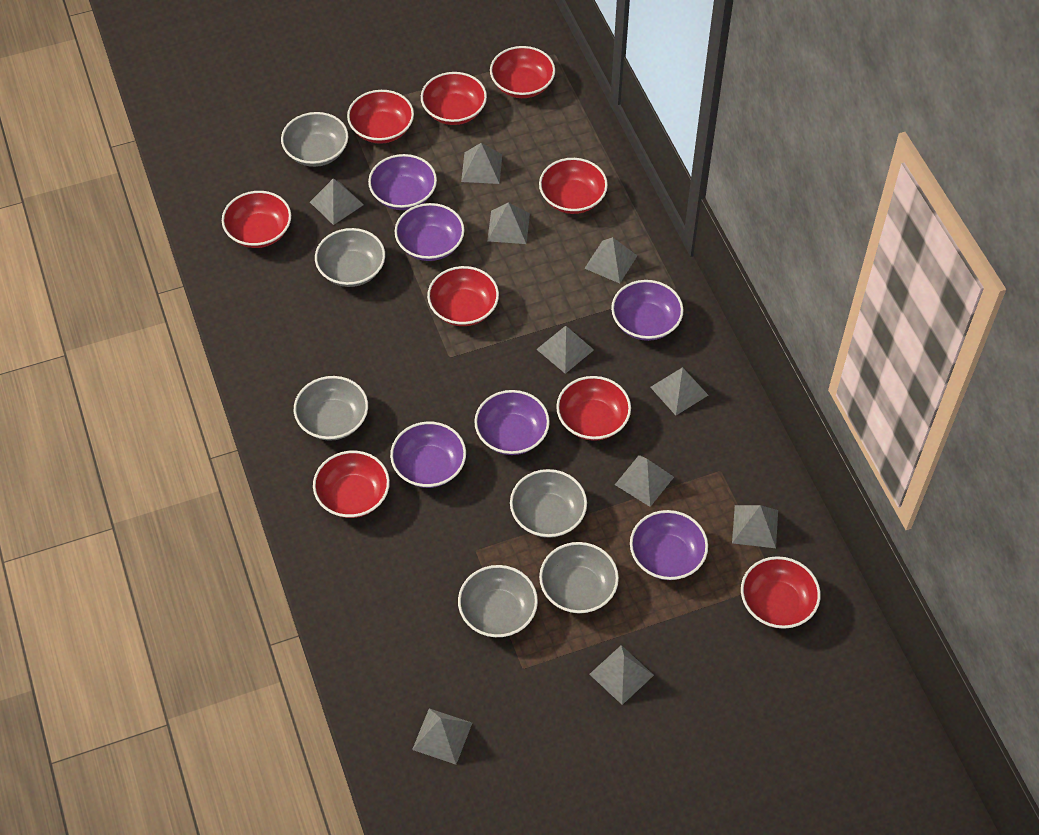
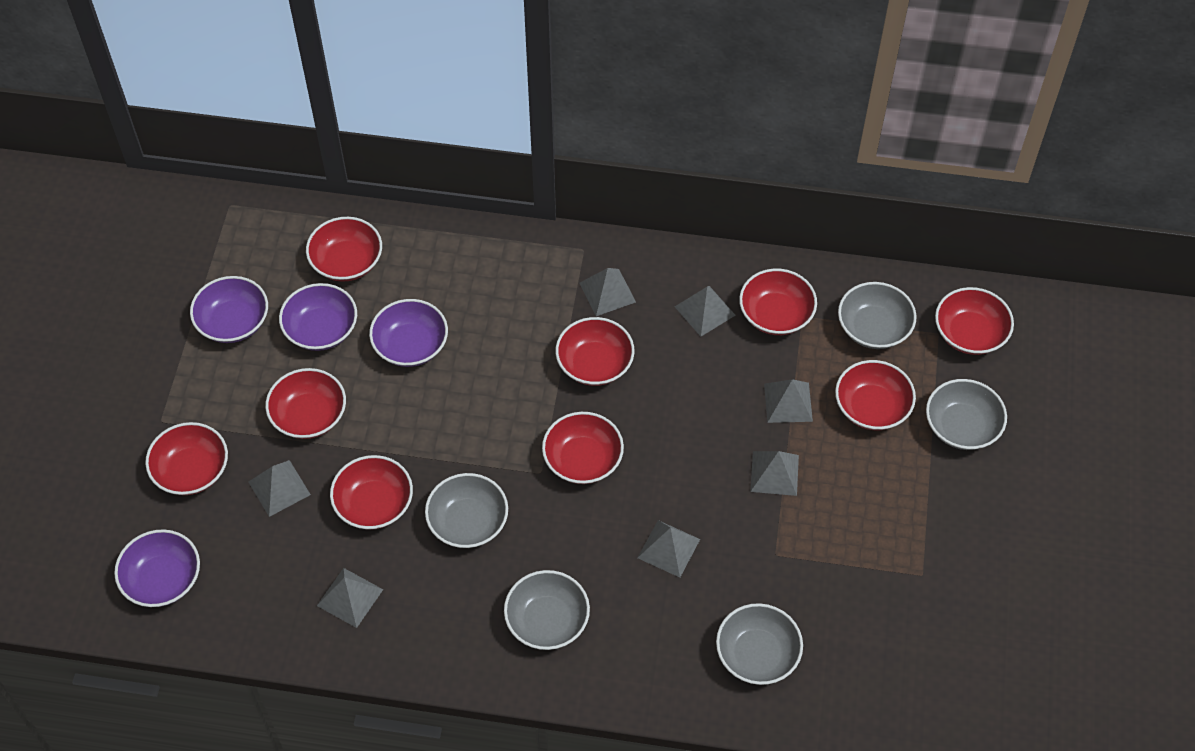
grey bowl: [281,112,348,167] [294,376,368,441] [315,228,385,287] [458,565,538,637] [510,469,587,538] [539,542,619,613] = 6 -> [425,473,508,548] [504,570,590,650] [716,603,803,685] [838,282,917,349] [926,379,1007,450] = 5
grey pyramid: [310,178,364,225] [412,708,472,765] [461,143,502,184] [487,202,530,244] [536,326,594,374] [584,237,638,283] [589,645,654,705] [615,455,674,507] [650,367,708,415] [732,505,778,548] = 10 -> [249,460,311,517] [317,568,383,628] [579,268,636,316] [638,520,700,577] [675,286,736,337] [750,451,799,496] [764,379,813,423] = 7
purple bowl: [368,154,437,210] [390,422,466,488] [395,203,465,261] [474,390,550,455] [611,280,683,341] [630,510,708,580] = 6 -> [114,529,200,607] [190,276,268,343] [279,283,357,351] [369,299,448,367] = 4

